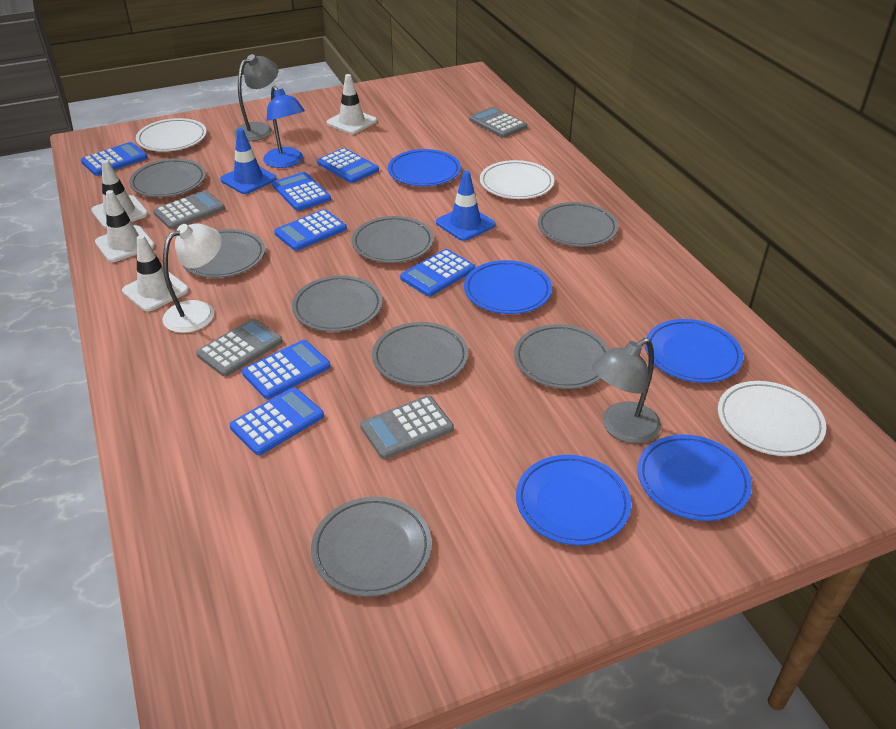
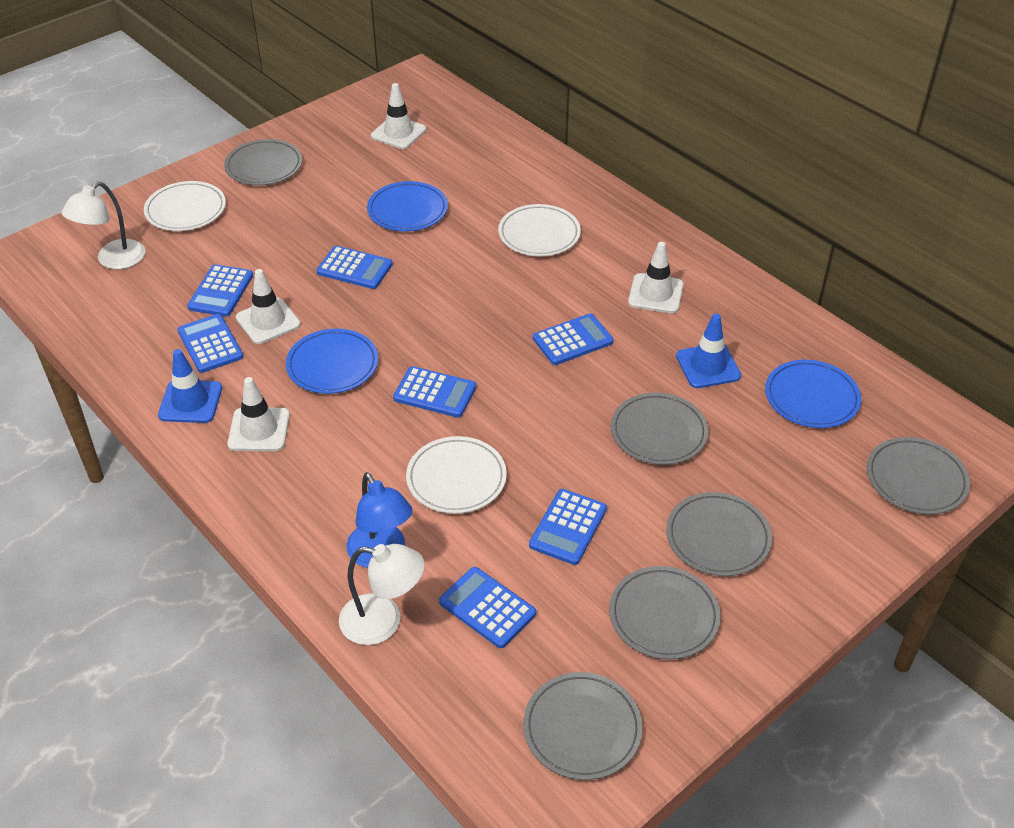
blue plate: [388,149,461,186] [464,260,552,314] [516,455,631,545] [638,435,752,521] [645,319,743,383] = 5 -> [286,329,378,394] [367,181,448,232] [765,360,861,428] = 3
grey calculator: [153,190,225,230] [196,318,283,377] [360,396,454,459] [469,107,527,138] = 4 -> none = 0
grey lamp: [234,54,278,141] [592,338,661,443] = 2 -> none = 0
grey plate: [129,159,206,197] [183,229,265,278] [292,275,382,332] [311,497,432,597] [352,216,434,263] [372,322,468,386] [514,324,609,389] [538,202,618,247] = 8 -> [224,139,303,185] [523,672,642,780] [609,566,721,660] [611,393,708,465] [666,492,772,576] [867,437,970,514] = 6
white lamp: [162,223,222,333] = 1 -> [61,182,145,269] [339,544,425,645] = 2

